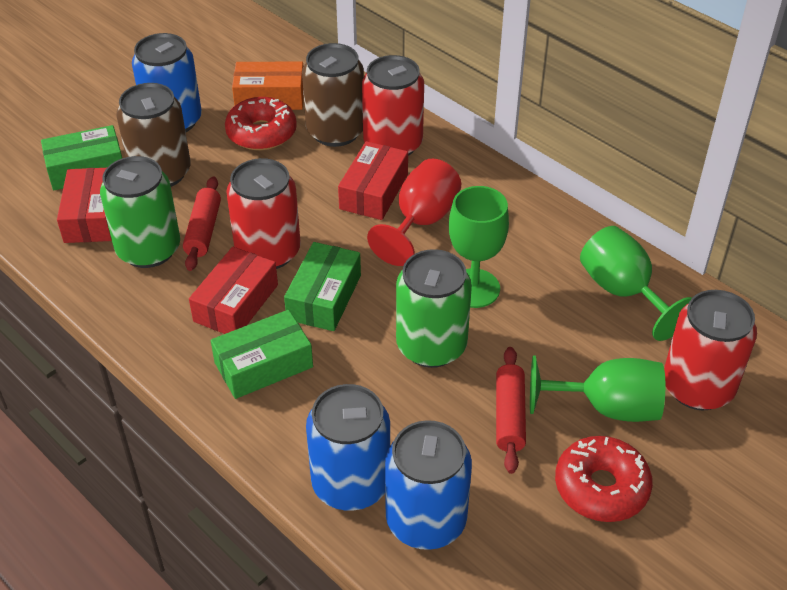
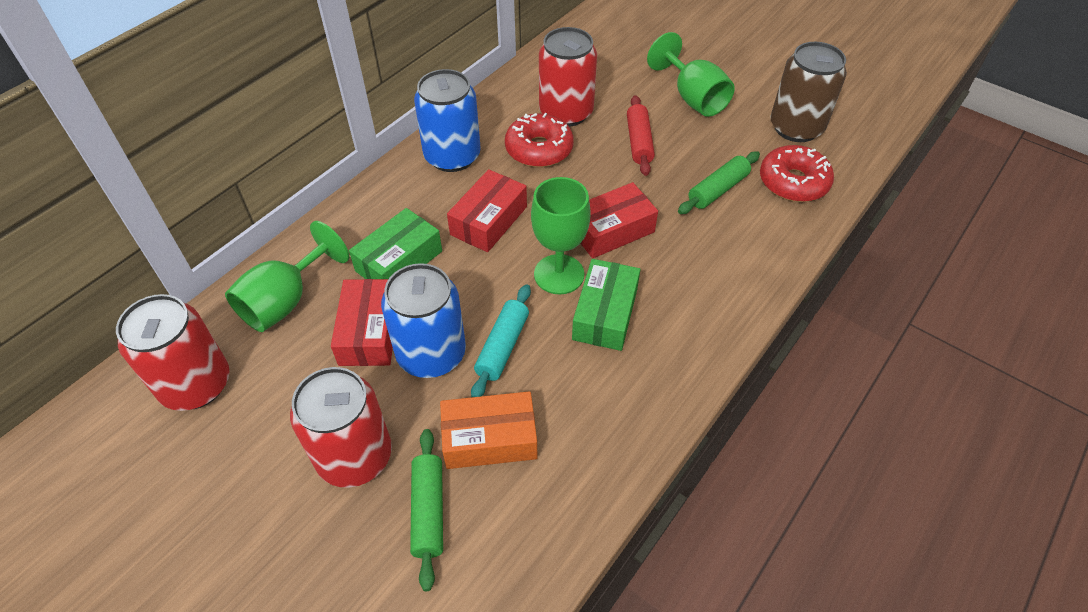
blue can: [132,33,202,132] [306,384,390,511] [385,420,472,550] = 3 -> [381,263,466,378] [414,69,481,172] = 2
brown can: [116,83,191,187] [302,43,364,147] = 2 -> [770,42,847,142] = 1
green box: [41,125,122,190] [211,310,313,399] [284,242,361,331] = 3 -> [349,208,442,279] [572,259,640,351] = 2
green can: [100,156,180,268] [396,249,472,368] = 2 -> none = 0
green rolling pin: none = 0 -> [410,429,443,591] [678,151,760,214] = 2
red goblet: [367,159,461,266] = 1 -> none = 0
red rolling pin: [183,176,221,271] [496,347,526,474] = 2 -> [627,95,655,176] = 1
turquoise rolling pin: none = 0 -> [471,284,531,397] = 1

